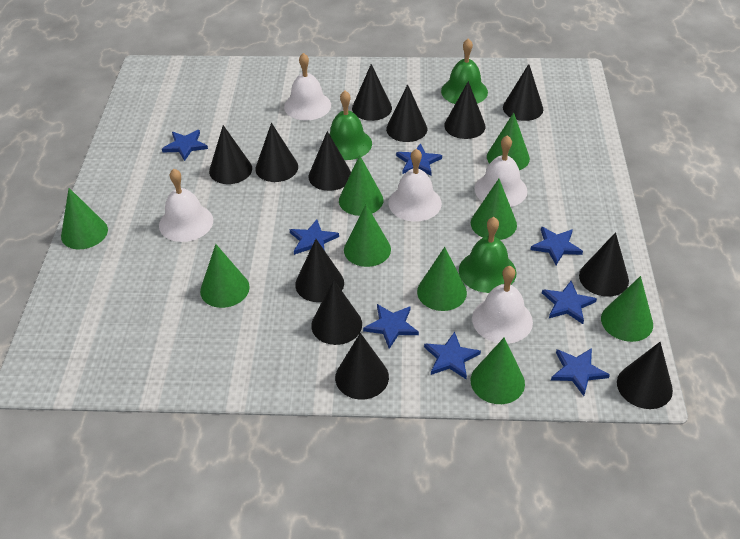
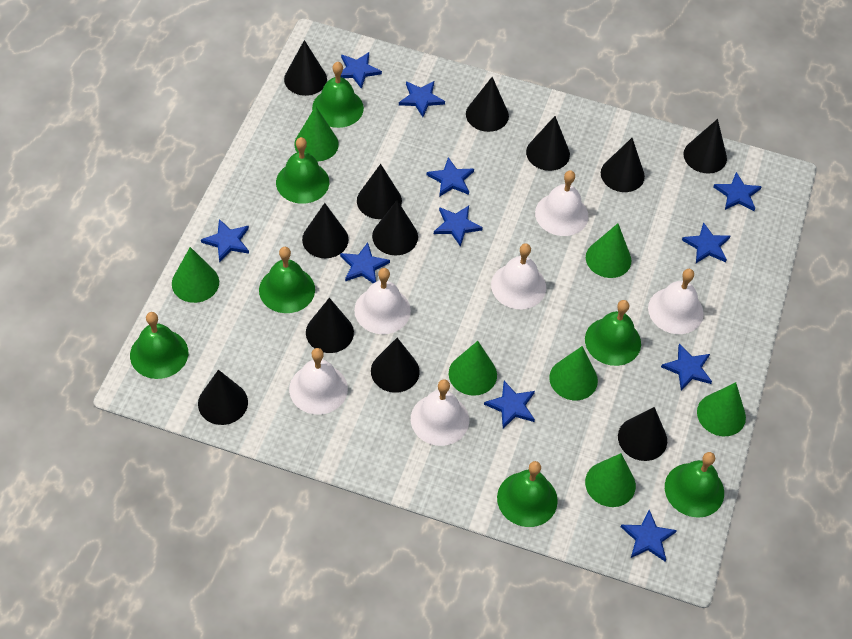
blue star: [162,130,208,161] [290,220,339,255] [363,304,419,349] [396,143,442,175] [424,332,481,379] [530,227,583,265] [542,281,597,324] [551,348,610,396] = 8 -> [201,219,249,262] [340,52,382,89] [340,242,390,283] [399,81,445,117] [427,157,474,197] [434,206,483,247] [484,381,535,429] [621,510,677,561] [661,344,712,390] [682,222,730,263] [713,172,762,211] = 11
green bell: [330,91,372,160] [441,38,488,104] [459,217,516,293] = 3 -> [130,312,188,379] [259,247,315,313] [276,137,329,204] [312,62,364,128] [497,461,558,527] [585,300,641,366] [665,452,724,518] = 7
green cone: [61,188,108,249] [200,244,250,308] [339,155,383,216] [344,204,391,267] [417,247,467,311] [471,179,517,240] [471,338,525,404] [487,113,530,170] [601,276,653,342] = 9 -> [172,247,219,303] [294,106,339,162] [449,341,497,396] [549,346,598,400] [585,453,636,507] [586,223,631,278] [697,382,746,436] = 7
white bell: [159,169,213,242] [284,53,331,120] [388,149,442,221] [472,266,533,344] [475,135,528,207] = 5 -> [289,348,348,415] [354,268,411,334] [411,379,469,446] [491,243,546,309] [535,170,588,236] [648,269,704,334] = 6

